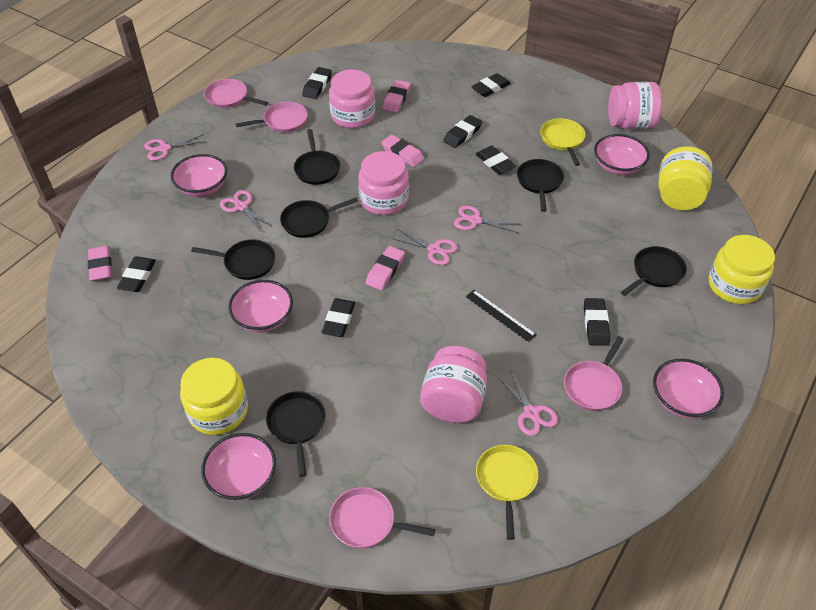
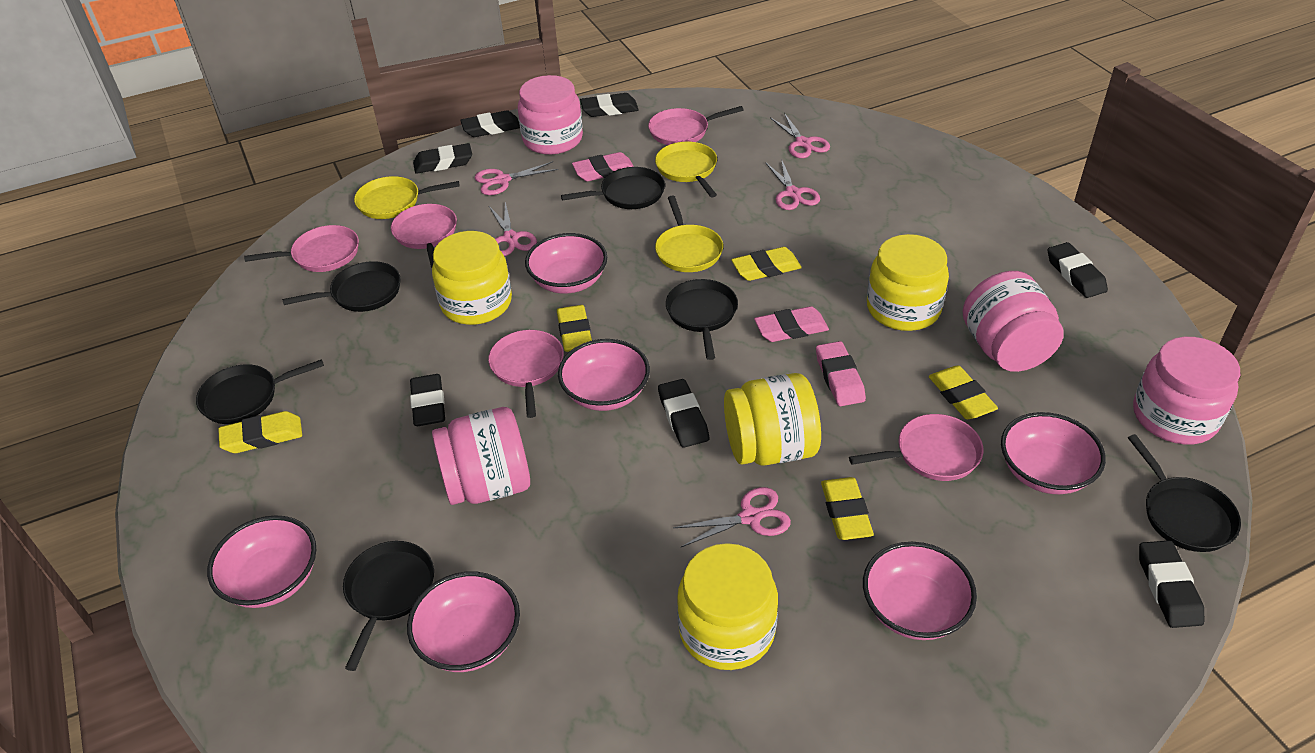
black ruler: [466,290,537,342] = 1 -> none = 0
pink bowl: [171,154,227,197] [201,433,276,500] [228,280,293,332] [594,134,650,175] [653,359,724,419] = 5 -> [207,515,316,608] [407,572,520,672] [525,233,607,294] [558,339,650,411] [863,542,977,640] [1001,412,1106,494] = 6
pink eraser: [88,246,111,281] [366,246,405,290] [381,135,424,167] [382,80,411,113] = 4 -> [572,152,634,181] [754,306,829,342] [816,341,866,406] = 3
pink pan: [204,79,268,108] [235,102,308,133] [329,487,435,548] [564,336,624,411] = 4 -> [244,225,359,272] [391,204,457,268] [488,330,564,418] [648,106,744,145] [849,414,983,481] = 5
yellow eraser: none = 0 -> [218,411,302,453] [557,305,592,352] [731,247,802,281] [821,477,874,540] [929,365,998,419] = 5
yellow jar: [180,358,248,435] [659,146,712,210] [709,235,775,304] = 3 -> [432,231,512,325] [677,543,778,670] [724,373,821,466] [867,234,949,331] = 4
yellow pan: [476,445,539,540] [540,118,586,166] = 2 -> [354,176,460,219] [655,142,717,198] [655,195,723,272] = 3

